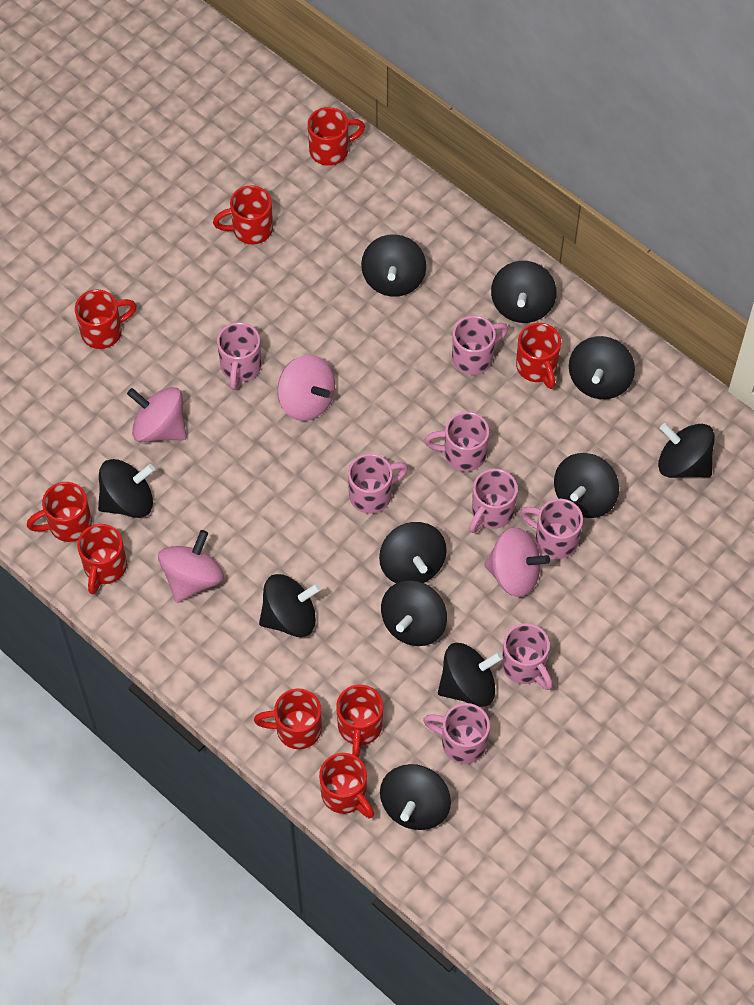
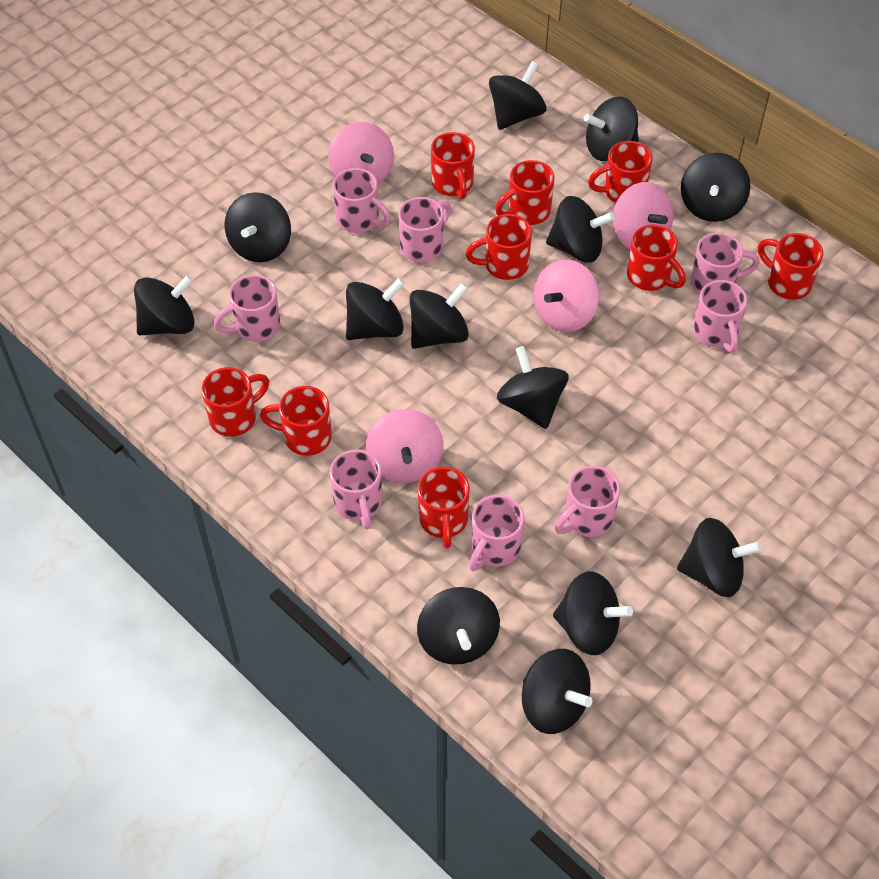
black spinning top: [98,459,155,518] [259,574,321,637] [361,234,426,297] [379,522,447,583] [380,764,451,830] [381,580,447,646] [438,643,503,707] [491,261,557,323] [554,453,619,518] [569,336,635,399] [658,423,715,478] = 11 -> [134,275,194,335] [225,192,291,262] [346,278,405,340] [410,283,469,349] [417,587,500,665] [489,61,547,130] [497,346,569,429] [522,649,593,734] [546,196,615,263] [553,571,633,655] [583,97,639,161] [677,518,762,597] [681,153,750,222] = 13

